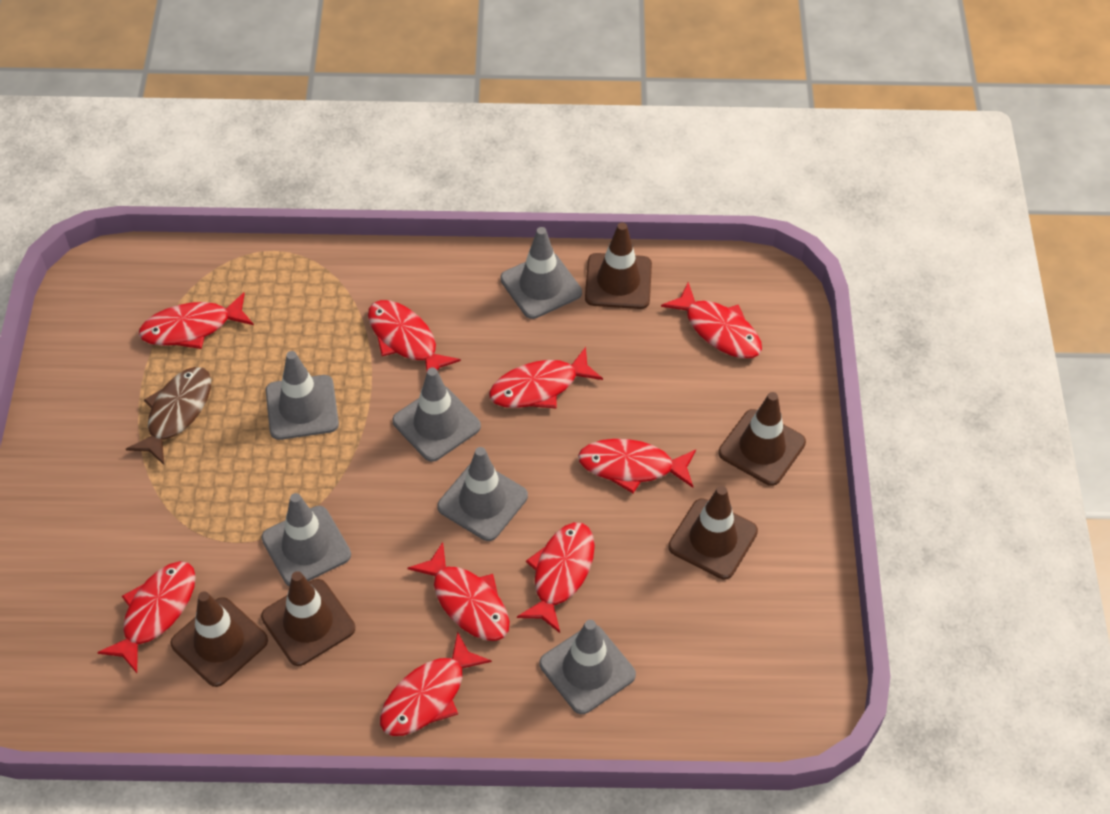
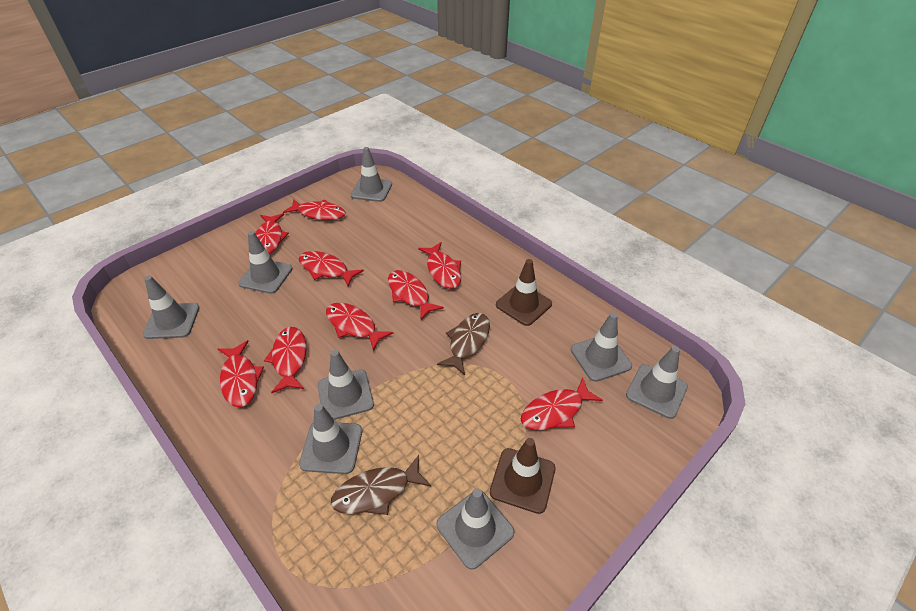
brown fish: [126,367,211,465] = 1 -> [331,455,431,515] [437,313,490,375] = 2
brown traffic cone: [170,591,268,687] [261,571,355,666] [585,222,652,309] [668,486,758,579] [718,392,806,486] = 5 -> [490,438,556,514] [496,259,552,326] = 2
grey traffic cone: [261,493,351,586] [266,351,339,440] [392,367,481,462] [437,447,528,541] [500,227,582,319] [539,620,636,714] = 6 -> [143,275,199,339] [238,231,292,294] [299,404,362,474] [317,350,374,420] [351,147,392,202] [436,488,515,569] [571,312,632,382] [626,346,688,419] = 8

